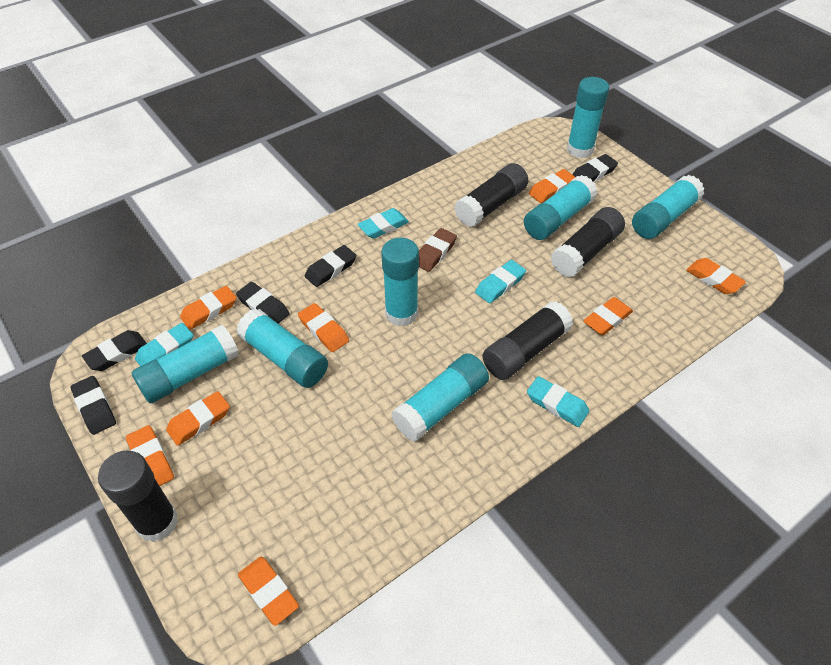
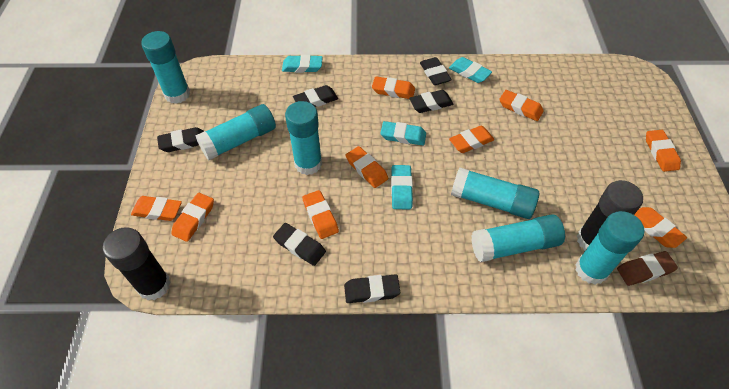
black eraser: [70,376,116,435] [82,330,147,371] [236,282,290,324] [305,245,356,287] [572,154,618,182] = 5 -> [157,127,204,152] [273,223,326,266] [293,85,338,107] [344,274,400,303] [409,90,453,113] [420,57,452,85] = 6
black glue stick: [98,450,178,542] [454,163,528,227] [482,301,573,380] [551,207,625,277] = 4 -> [103,227,171,300] [577,180,643,251] = 2
orange eraser: [126,425,174,486] [166,391,230,446] [180,286,236,330] [238,557,299,626] [298,303,349,352] [529,169,575,203] [583,297,633,335] [686,258,746,294] = 8 -> [131,196,182,221] [171,193,214,242] [302,190,339,239] [345,146,388,188] [372,77,415,99] [449,126,495,153] [499,90,543,121] [634,207,687,248] [646,130,681,172] = 9
turquoise glue stick: [132,325,239,403] [236,308,328,388] [381,238,419,326] [391,353,489,442] [524,175,598,240] [567,77,609,158] [632,175,705,239] = 7 -> [141,31,190,104] [196,104,276,160] [285,101,322,175] [451,167,539,219] [471,214,565,262] [575,211,644,285] = 6

